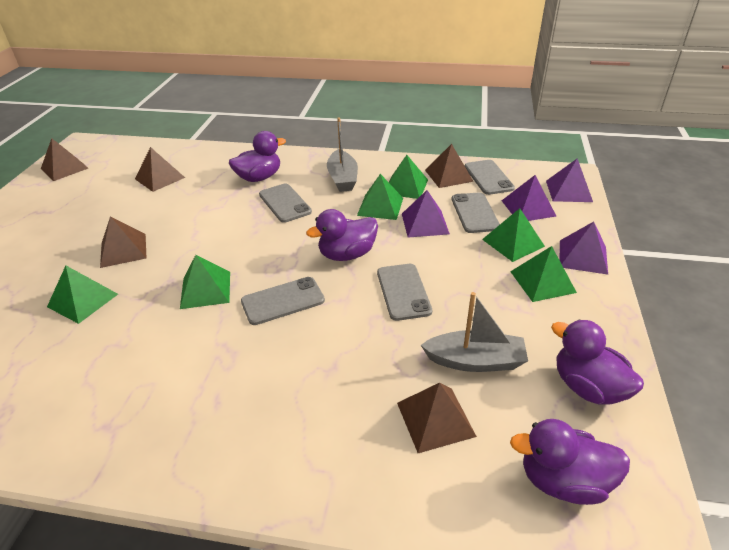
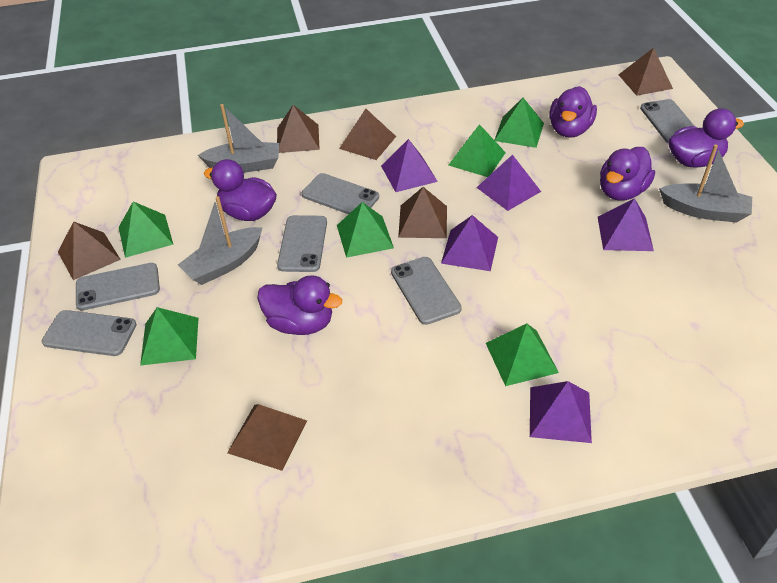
brown pyramid: [41,138,88,181] [100,216,146,268] [135,147,185,192] [397,383,477,453] [425,144,474,188] = 5 -> [58,221,121,280] [227,404,307,471] [277,105,320,153] [339,109,396,160] [398,187,447,238] [618,48,673,96] = 6
grey boat: [327,118,358,192] [421,292,528,372] = 2 -> [178,196,262,285] [198,104,279,172] [659,144,752,223] = 3
grey phone: [241,277,325,325] [259,184,312,223] [377,264,432,321] [452,192,500,233] [465,160,515,195] = 5 -> [42,310,137,356] [76,263,160,310] [277,215,327,272] [302,173,379,214] [391,257,462,325] [640,99,694,143] = 6
purple duck: [229,131,286,182] [306,209,378,261] [510,419,630,505] [551,319,644,405] = 4 -> [204,159,277,221] [257,275,342,335] [549,86,597,138] [600,147,655,201] [668,108,744,168] = 5
purple pyramid: [402,190,450,238] [502,175,556,221] [546,158,593,202] [560,222,608,275] = 4 -> [381,139,438,192] [441,215,498,271] [476,154,541,211] [530,381,592,443] [598,198,654,251] = 5

